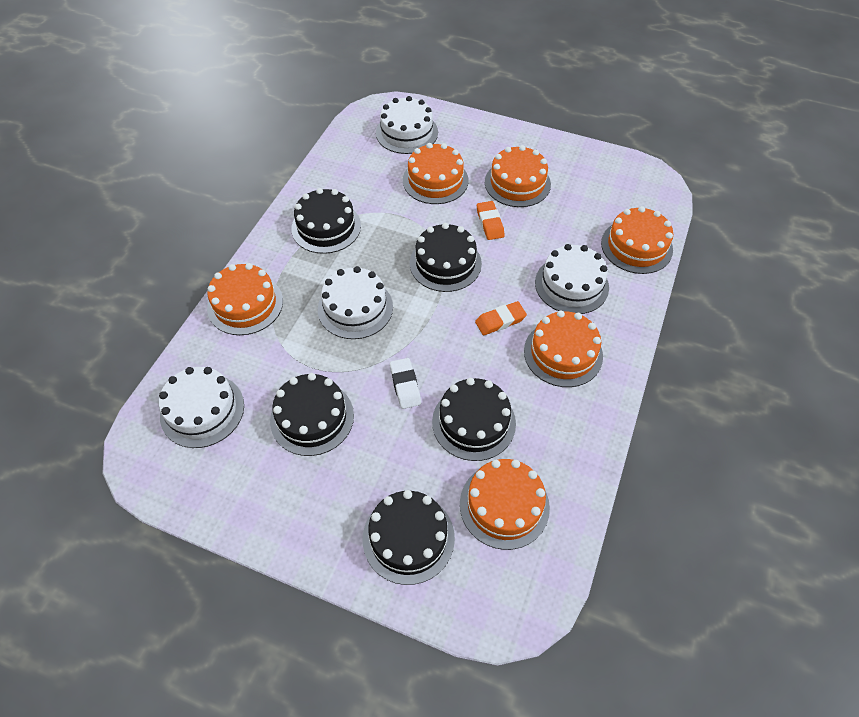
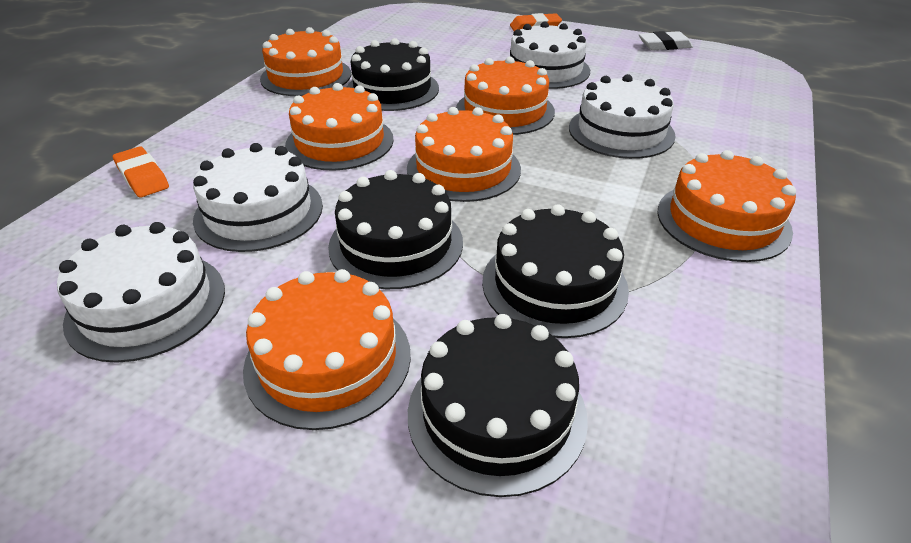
black cake: [270,373,354,456] [291,188,361,254] [363,490,455,585] [410,223,482,292] [432,378,516,461] = 5 -> [328,170,463,289] [347,38,439,111] [408,314,588,497] [482,204,629,338] = 4

